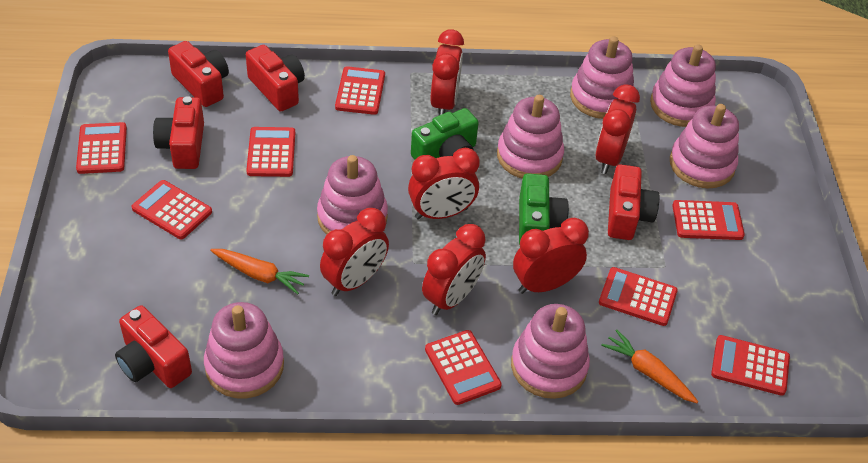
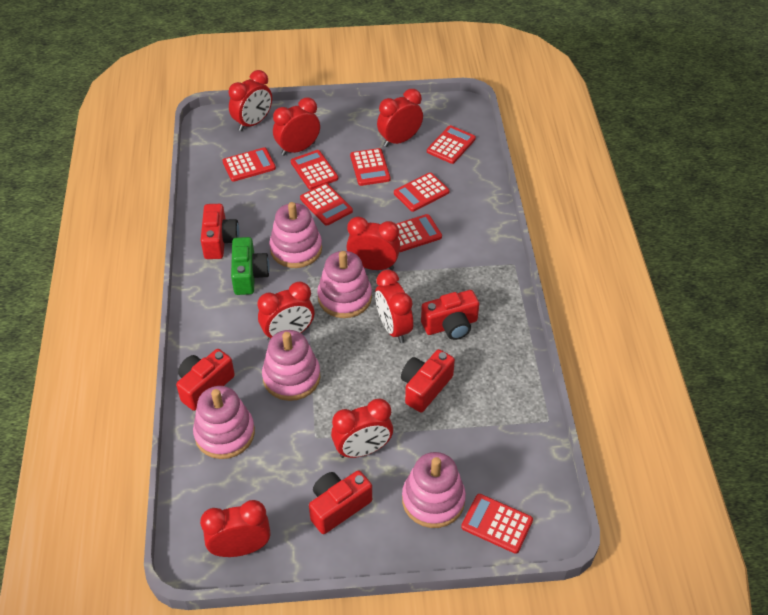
green camera: [411,108,479,160] [519,174,569,245] = 2 -> [231,237,270,295] = 1
orange carrot: [210,249,309,294] [601,330,698,403] = 2 -> none = 0
pink stacking toy: [204,302,284,399] [317,155,388,235] [497,95,564,179] [511,304,590,399] [570,36,634,119] [650,44,716,127] [670,104,739,188] = 7 -> [193,386,255,459] [262,330,320,401] [269,202,322,268] [317,251,372,318] [402,452,466,528] = 5
red clock: [320,208,389,296] [408,148,480,219] [422,224,486,315] [431,29,464,115] [513,218,589,294] [595,84,640,174] = 6 -> [200,500,270,557] [228,70,272,131] [258,281,315,341] [273,98,320,156] [331,398,393,458] [347,217,400,270] [375,270,413,343] [377,89,423,147] = 8

